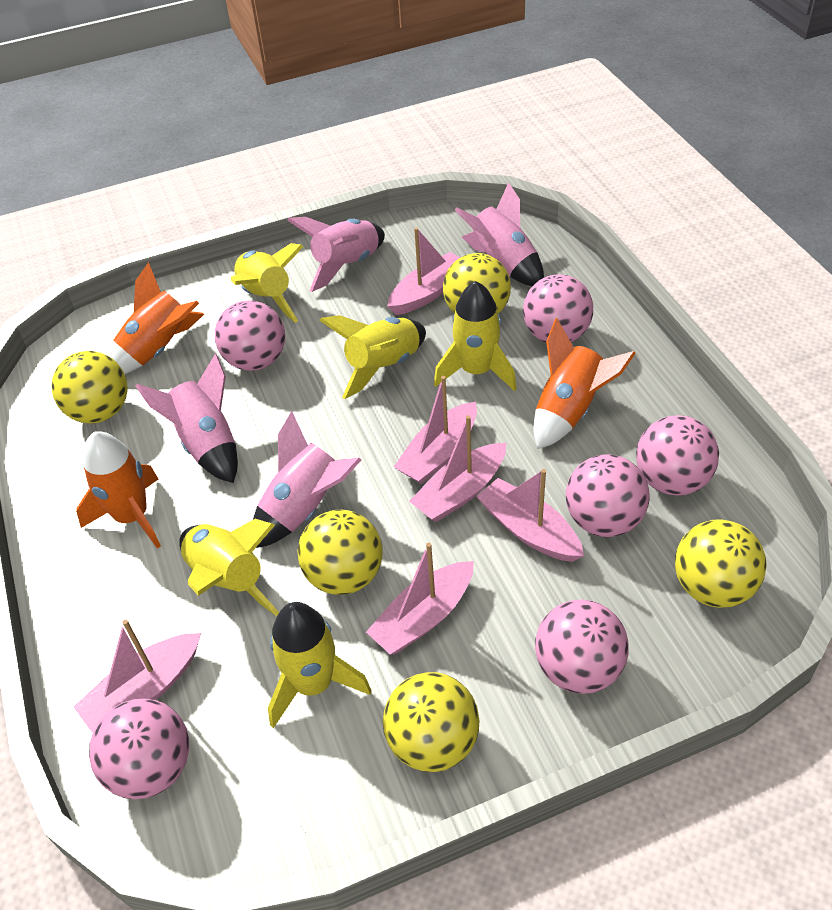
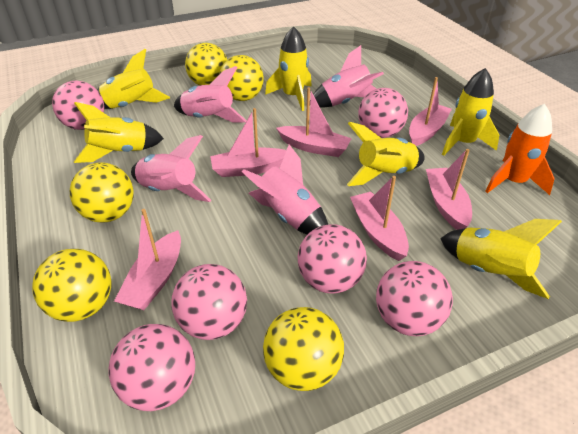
orange rocket: [76,431,161,549] [108,262,204,374] [533,318,636,449] = 3 -> [485,104,555,195] = 1
yellow rocket: [179,519,279,616] [231,243,304,323] [268,602,372,728] [319,315,426,399] [434,281,517,391] = 5 -> [74,102,164,163] [97,49,170,109] [265,26,312,111] [347,122,425,186] [440,219,562,299] [442,68,499,156] = 6

